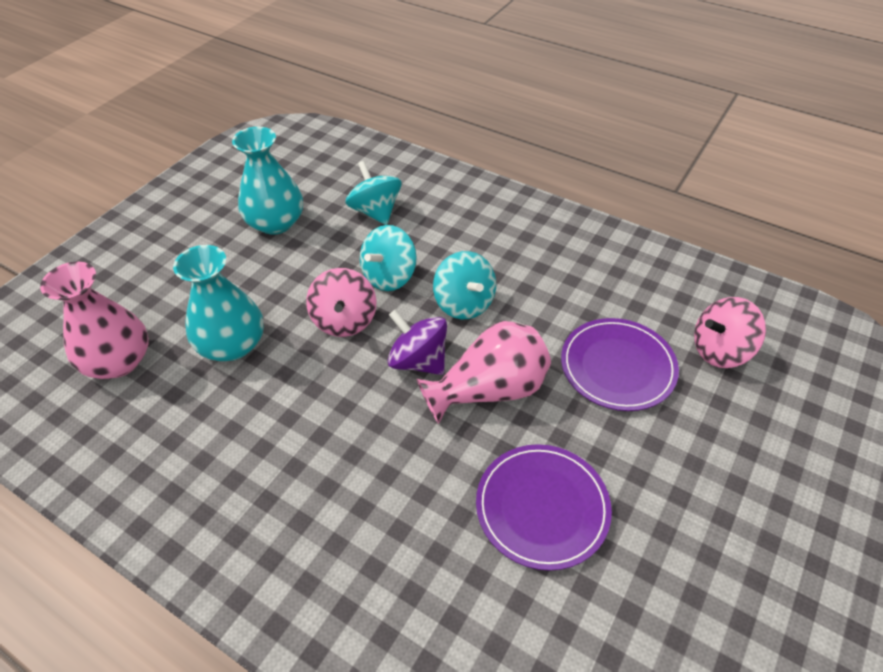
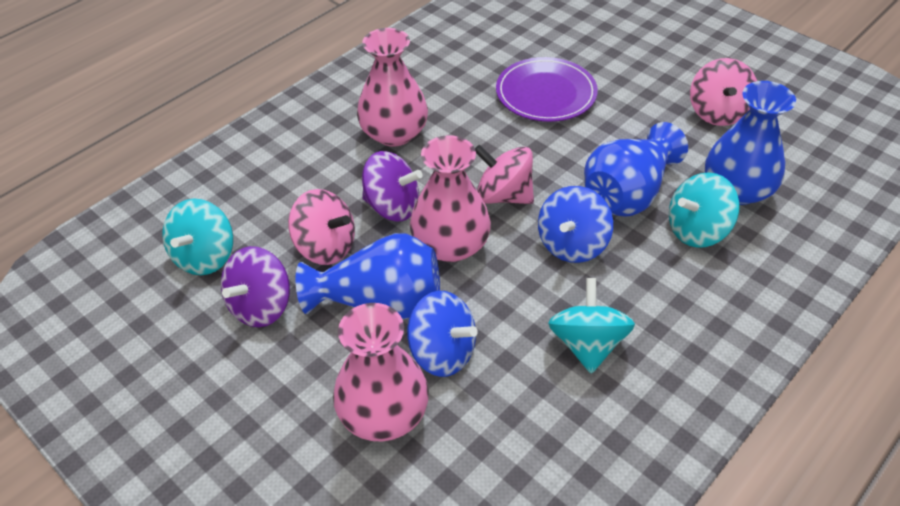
blue spinning top: none = 0 -> [407,291,478,377] [538,186,613,263] = 2
blue vase: none = 0 -> [295,233,440,319] [584,122,688,217] [705,81,796,205] = 3
pink spinning top: [306,268,376,337] [694,297,766,368] = 2 -> [288,189,355,265] [475,145,534,204] [690,58,757,126] = 3
pink vase: [40,262,149,379] [416,321,551,424] = 2 -> [333,303,429,441] [357,28,428,146] [410,135,491,262] = 3
purple plate: [476,444,612,571] [561,318,679,411] = 2 -> [496,57,598,122] = 1
purple spinning top: [388,310,447,375] = 1 -> [221,246,290,327] [362,151,422,221] = 2
turquoise vase: [173,245,264,361] [232,127,303,235] = 2 -> none = 0

